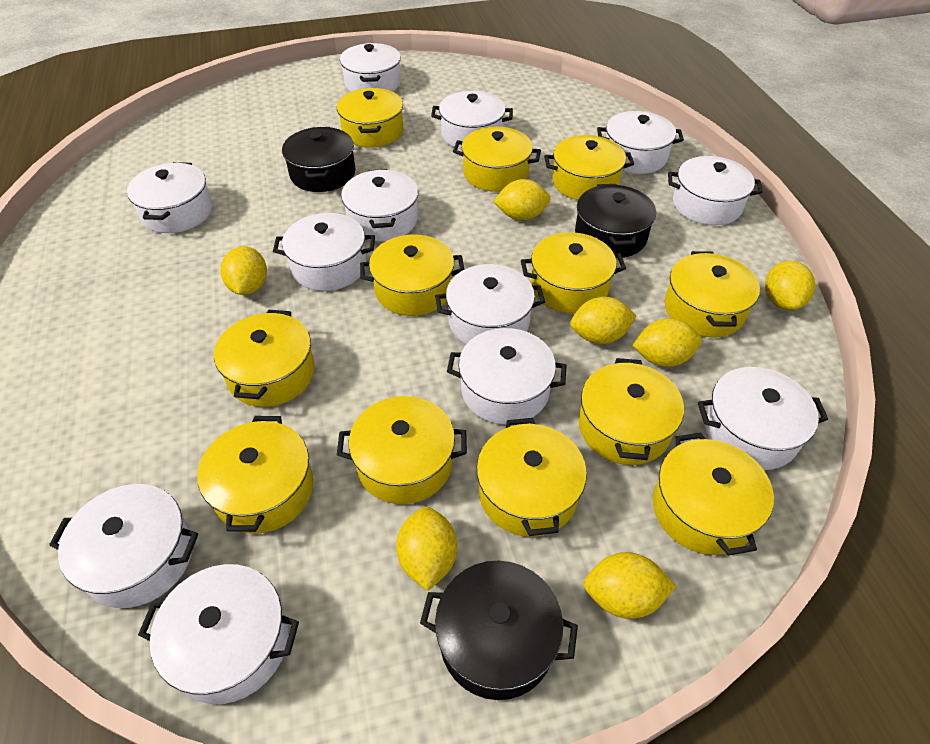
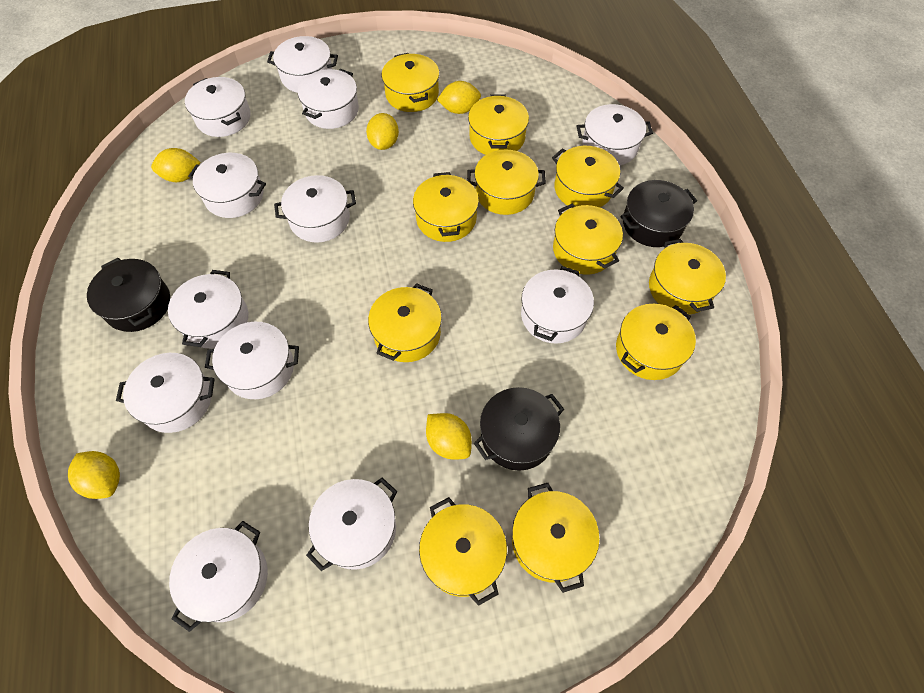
yellow lemon: [220,246,267,295] [396,507,457,591] [493,179,551,220] [570,297,637,344] [584,552,676,619] [632,318,702,367] [765,261,815,310] = 7 -> [68,451,120,499] [151,148,201,182] [366,113,399,150] [426,413,472,460] [437,81,481,114] = 5
yellow pot: [197,416,313,534] [214,310,315,407] [337,88,403,148] [337,396,467,504] [360,235,464,316] [453,127,541,192] [477,418,587,537] [521,232,626,313] [544,135,634,200] [579,358,684,465] [653,433,774,556] [665,251,760,338] = 12 -> [368,283,442,362] [381,53,439,112] [413,172,479,242] [419,497,507,606] [467,150,546,215] [468,94,529,155] [512,483,600,593] [552,146,624,208] [553,203,623,274] [616,304,696,380] [649,239,726,314] = 11

